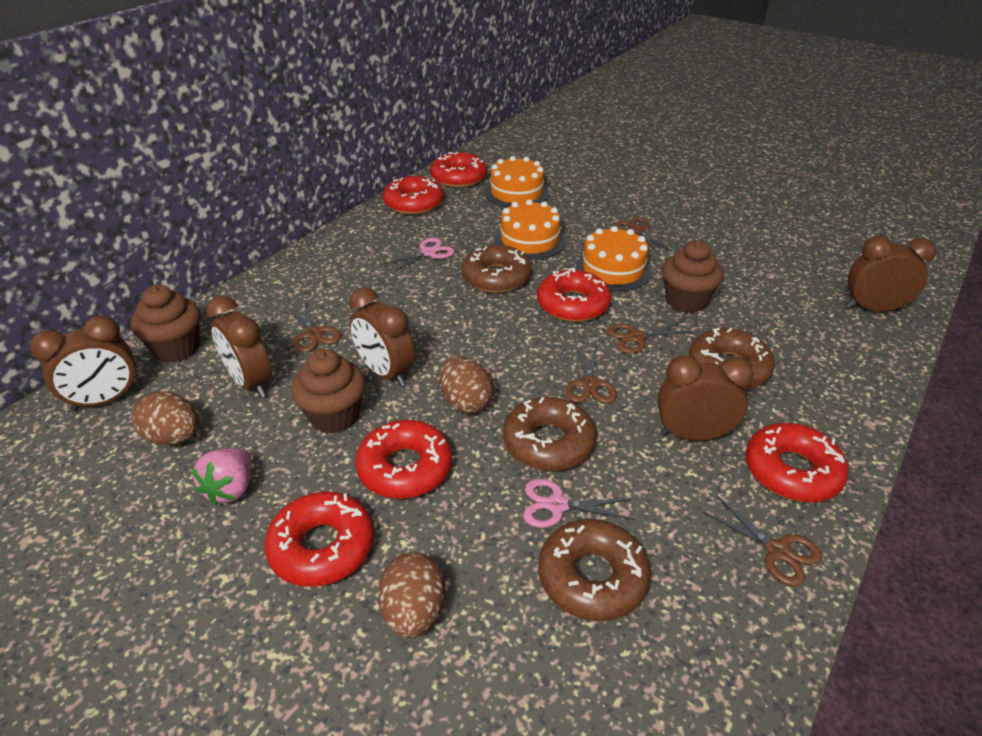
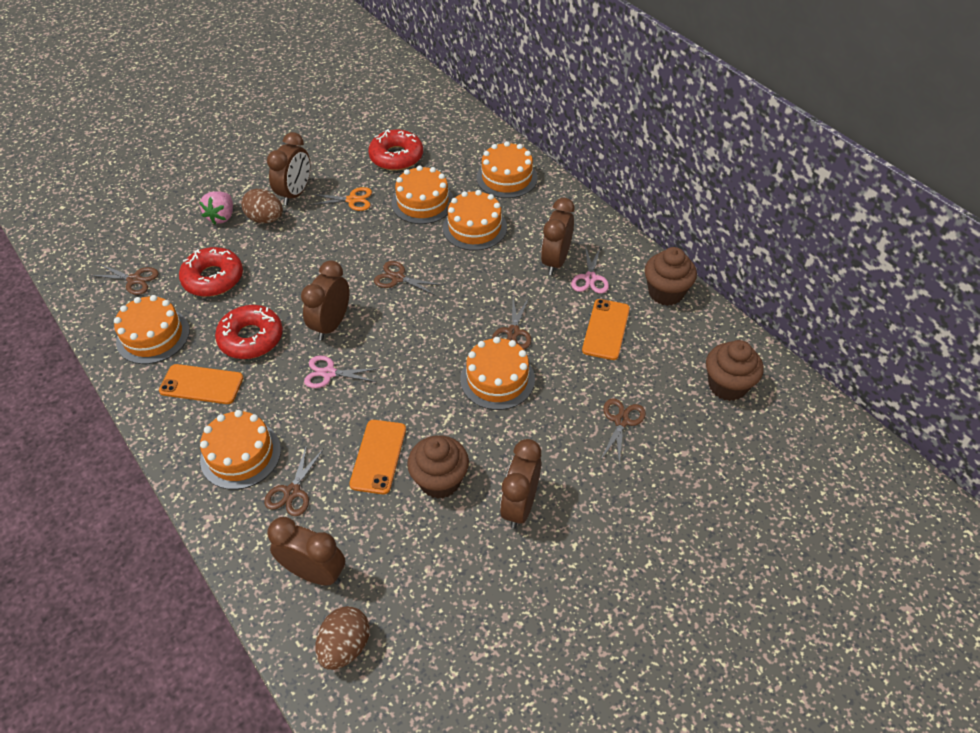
brown donut: [461,245,532,293] [503,397,596,471] [538,519,651,621] [689,328,775,389] = 4 -> none = 0
brown egg: [132,391,199,445] [378,552,445,638] [439,356,493,414] = 3 -> [241,189,283,223] [315,606,370,670] = 2
orange cake: [485,156,549,208] [495,199,565,260] [576,226,652,291] = 3 -> [114,295,190,364] [200,410,281,490] [392,165,454,224] [443,190,507,251] [460,337,535,410] [477,141,538,198] = 6
orange phone: none = 0 -> [159,364,243,404] [349,420,406,494] [582,299,630,360] = 3
orange scissors: none = 0 -> [309,187,372,211] = 1
red donut: [265,492,374,587] [355,420,452,499] [383,176,443,215] [430,152,487,188] [537,268,611,322] [746,423,849,502] = 6 -> [179,247,243,297] [215,305,283,359] [368,129,423,171] = 3

